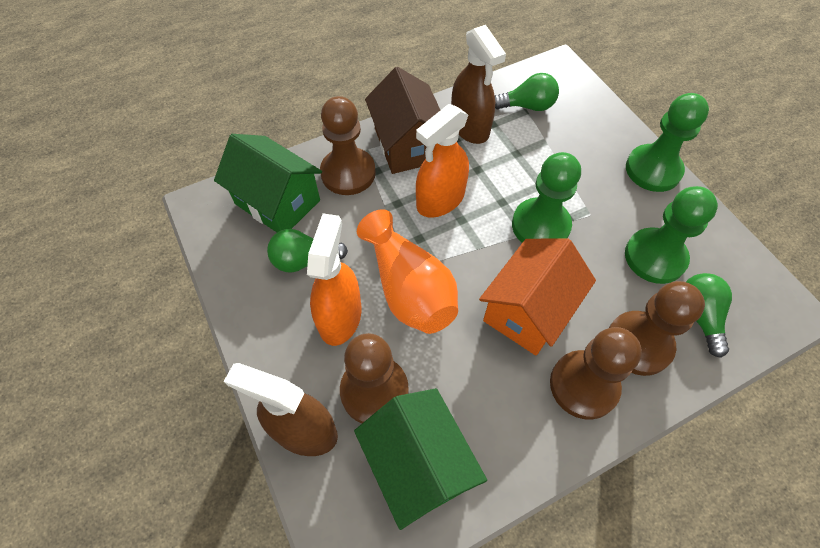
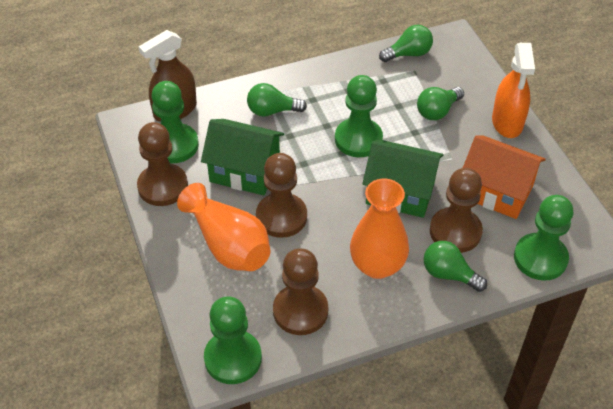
brown house: [365,67,440,174] = 1 -> none = 0
brown spray bottle: [223,363,338,456] [451,25,506,144] = 2 -> [138,30,197,122] = 1
green light bulb: [267,229,348,272] [495,73,559,111] [686,273,732,358] = 3 -> [247,83,307,117] [379,25,433,62] [417,87,464,120] [424,241,487,292] = 4
green pawn: [512,152,581,243] [625,186,718,284] [626,93,709,192] = 3 -> [151,81,199,163] [204,296,262,384] [335,75,383,157] [514,195,574,281] = 4
orange spray bottle: [307,213,361,346] [416,104,469,218] = 2 -> [492,43,535,138] = 1
orange vase: [357,209,458,334] = 1 -> [177,183,271,271] [350,179,409,279] = 2

